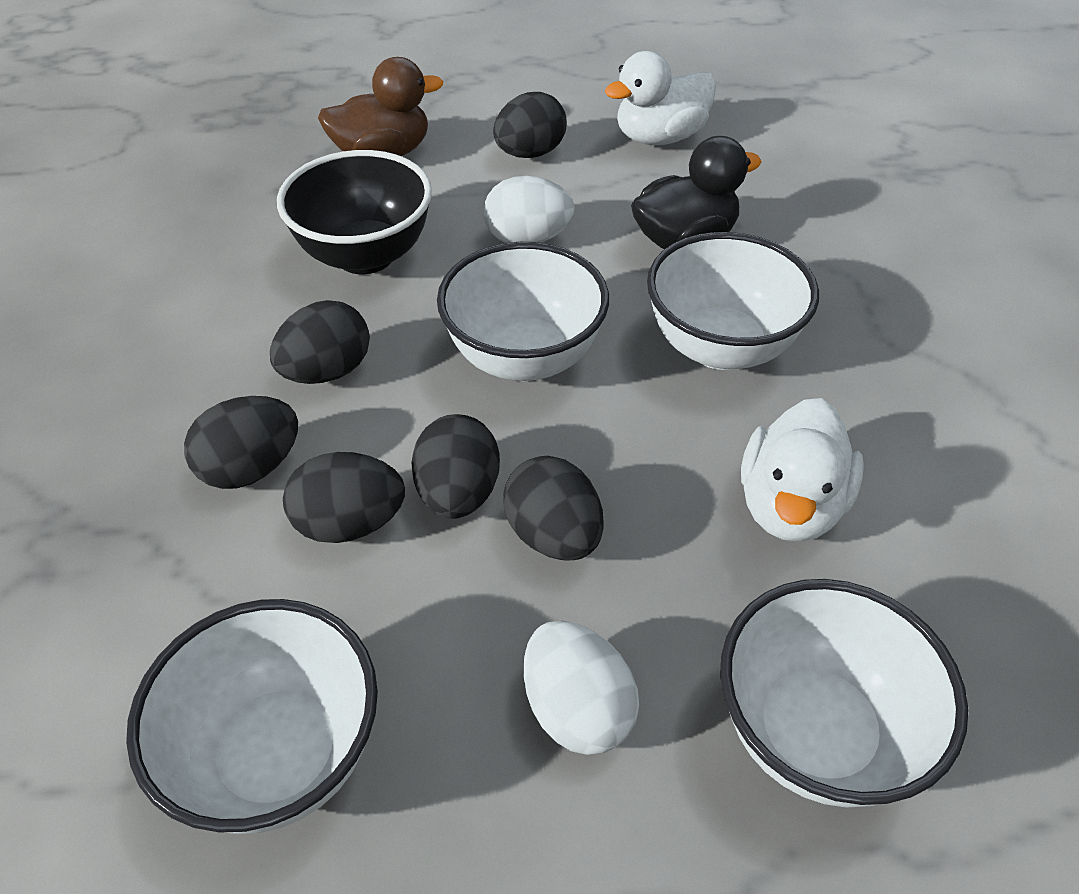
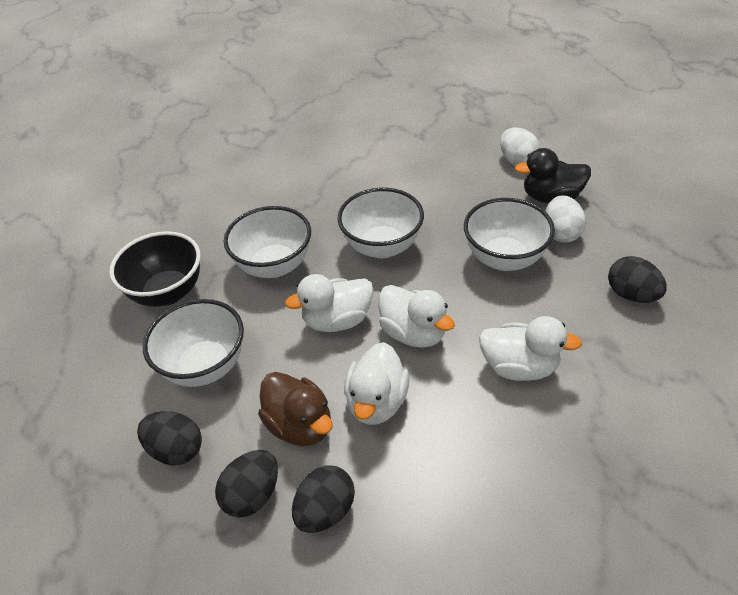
black egg: [184,396,298,489] [270,300,370,384] [283,452,405,543] [411,414,500,519] [493,92,567,158] [503,456,604,561] = 6 -> [137,411,202,466] [215,450,278,518] [292,465,355,533] [608,256,667,303] = 4
white duck: [605,51,716,145] [741,398,864,542] = 2 -> [285,274,374,332] [344,342,410,425] [378,285,455,348] [479,316,582,381] = 4

